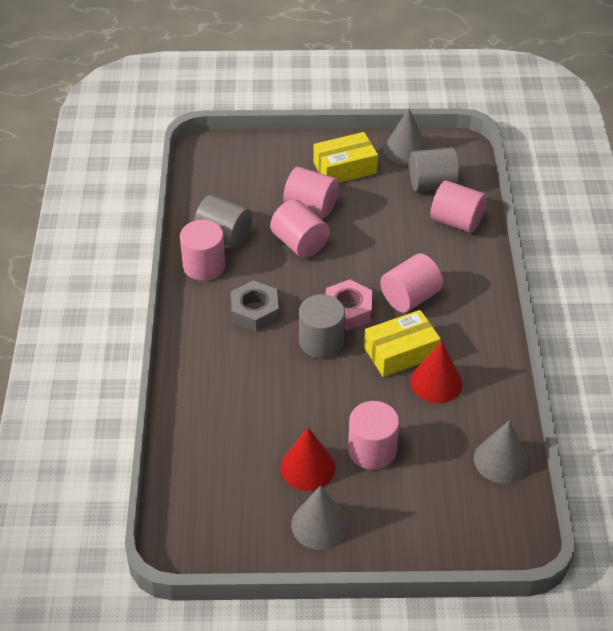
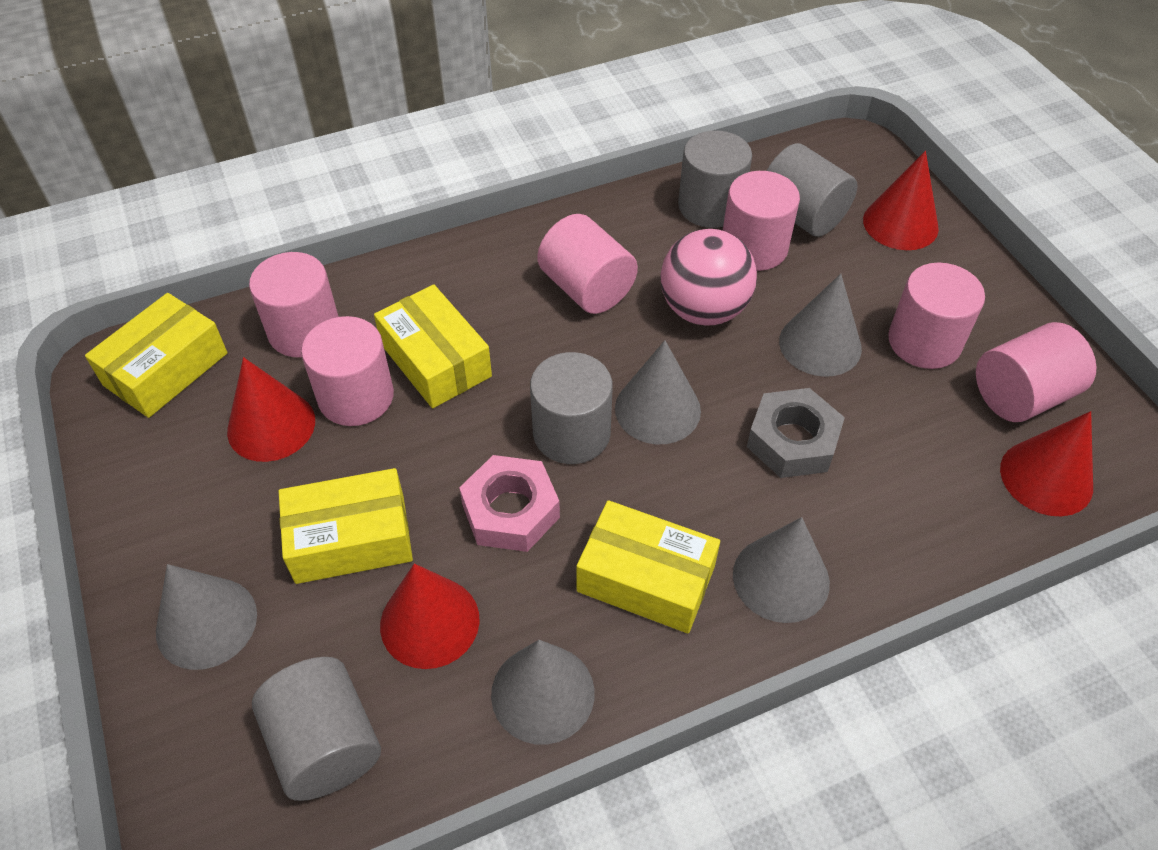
grey cone: [291,486,348,550] [384,108,427,164] [474,420,529,483] = 3 -> [156,564,257,670] [491,640,595,745] [615,340,701,444] [733,517,830,623] [779,274,862,377] = 5
grey cylinder: [194,195,253,248] [299,294,345,359] [409,147,460,192] = 3 -> [252,657,381,801] [530,352,613,464] [678,131,752,228] [767,143,858,237] = 4
pink ball: none = 0 -> [660,229,757,326] = 1
red cone: [281,427,336,491] [410,341,463,403] = 2 -> [227,357,315,462] [380,563,480,669] [863,151,939,250] [1000,411,1093,516] = 4
yellow box: [314,132,378,183] [364,310,441,377] = 2 -> [85,293,227,418] [279,468,413,584] [374,284,492,408] [577,500,720,633] = 4

